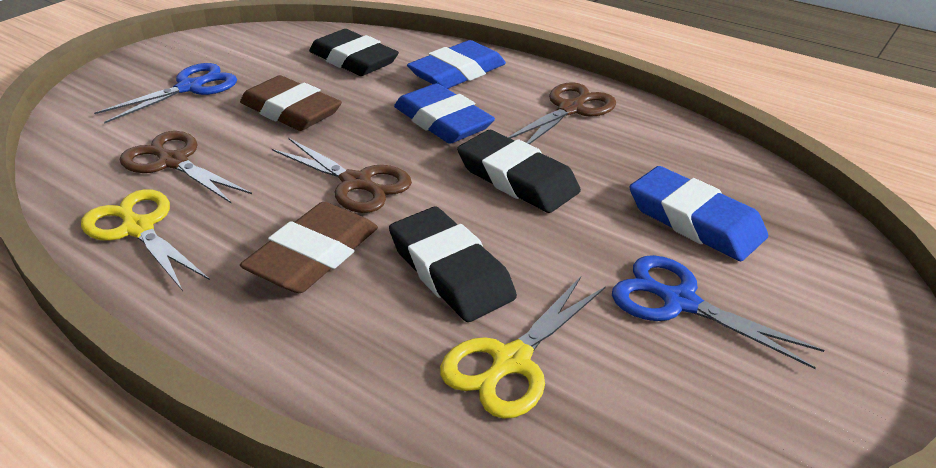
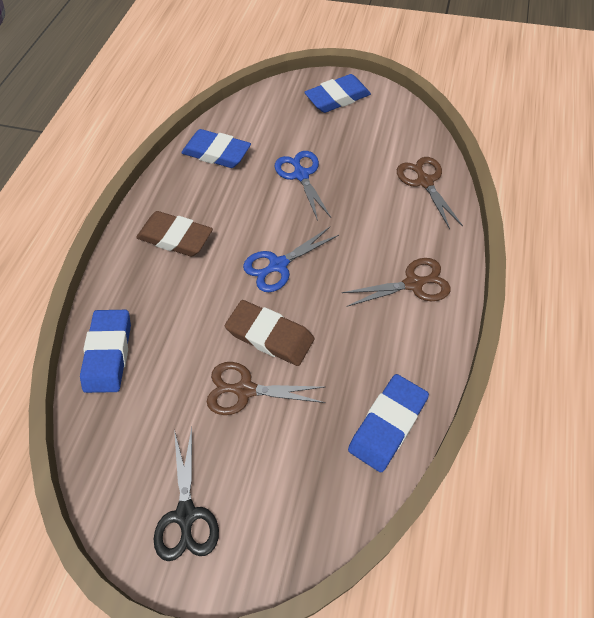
black eraser: [309,29,399,76] [389,207,517,322] [457,130,581,213] = 3 -> none = 0
black scissors: none = 0 -> [154,427,219,561] = 1
blue eraser: [394,83,495,144] [407,40,506,89] [629,166,768,261] = 3 -> [80,310,131,393] [181,129,251,168] [304,74,371,113] [348,374,429,472] = 4
yellow scissors: [81,189,210,291] [440,277,606,419] = 2 -> none = 0

